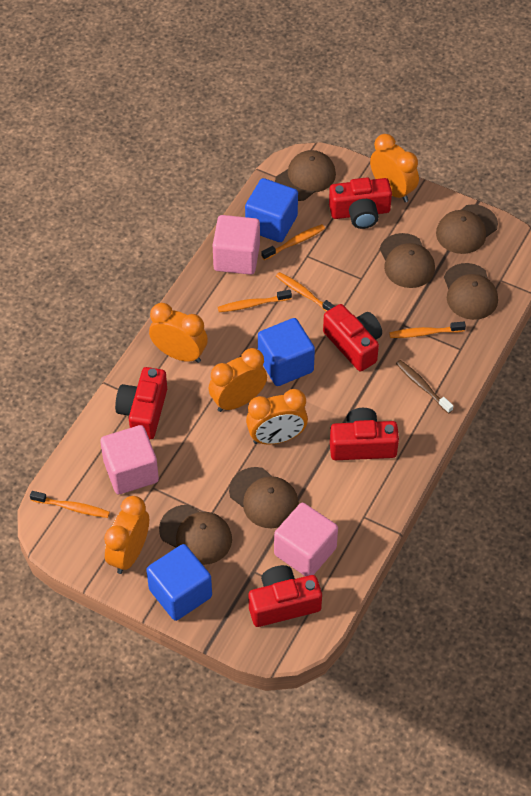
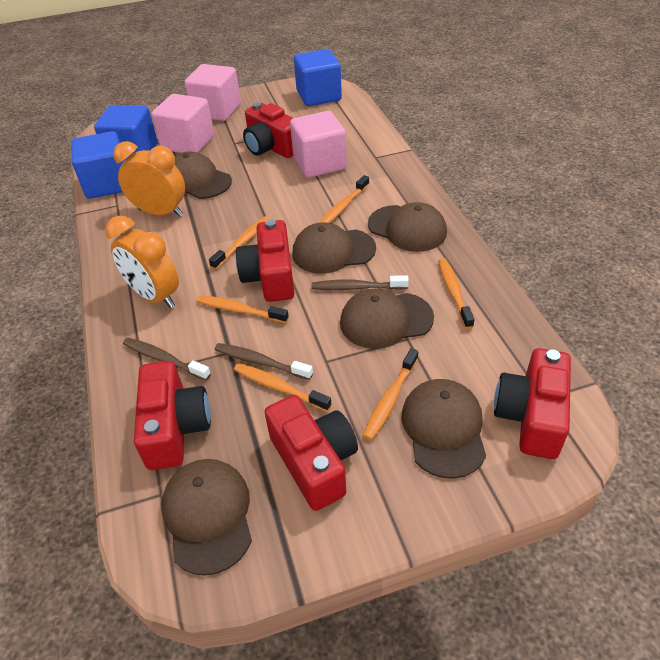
brown toothbrush: [396,360,453,414] = 1 -> [123,338,211,380] [215,343,313,380] [311,276,409,290] = 3
orange clock: [104,496,149,574] [149,303,208,363] [209,348,267,412] [246,389,308,445] [370,134,419,202] = 5 -> [105,216,179,308] [113,141,185,217] = 2
orange toothbrush: [30,491,110,518] [218,290,292,312] [261,224,325,260] [276,272,335,311] [389,322,466,338] = 5 -> [197,295,289,323] [209,216,270,270] [234,363,332,412] [319,175,369,223] [363,348,418,440] [438,258,475,329] = 6

